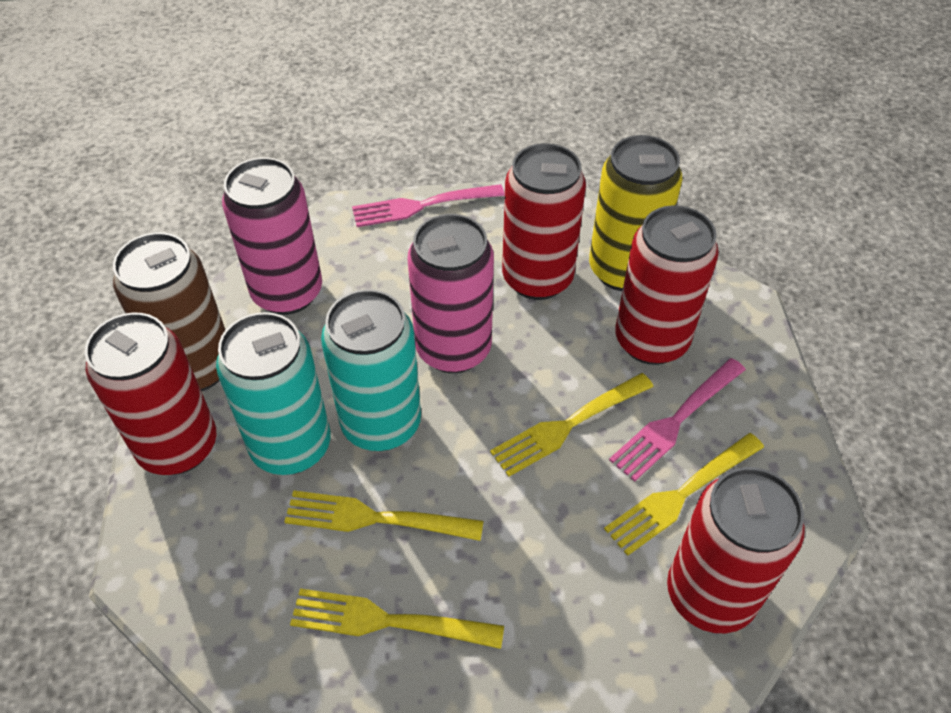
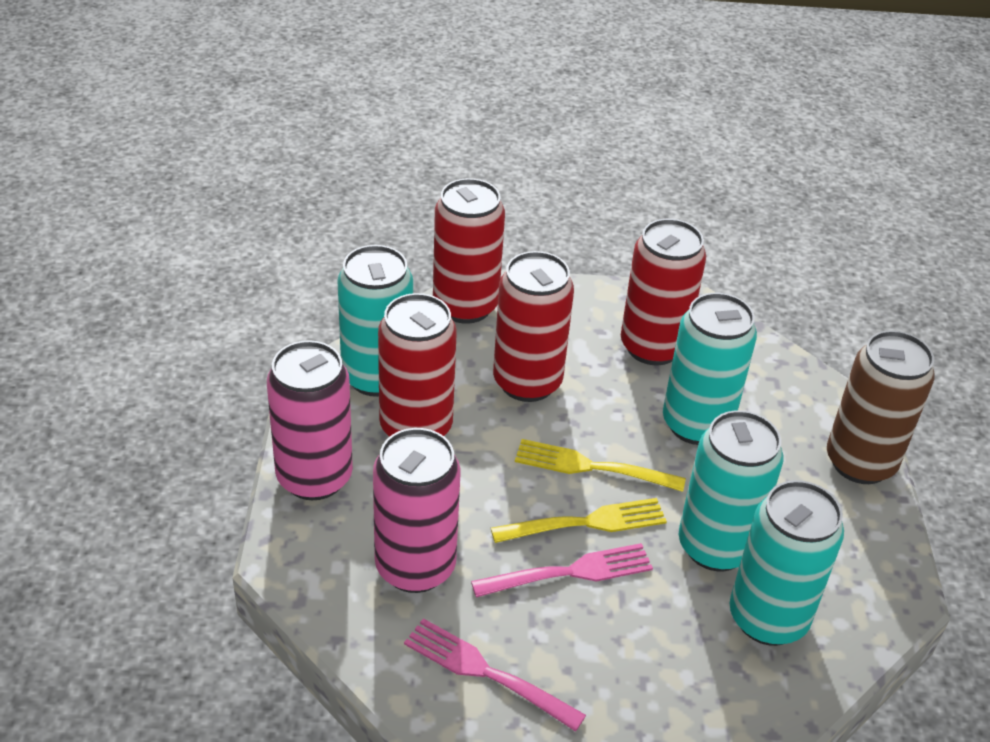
turquoise can: [216,312,330,475] [321,289,421,451] = 2 -> [337,245,413,397] [663,293,757,445] [679,410,783,571] [730,480,844,646] = 4
yellow can: [589,135,682,291] = 1 -> none = 0
yellow fork: [284,490,484,541] [290,588,504,649] [490,373,654,477] [604,433,764,556] = 4 -> [491,498,667,543] [515,439,686,492] = 2

